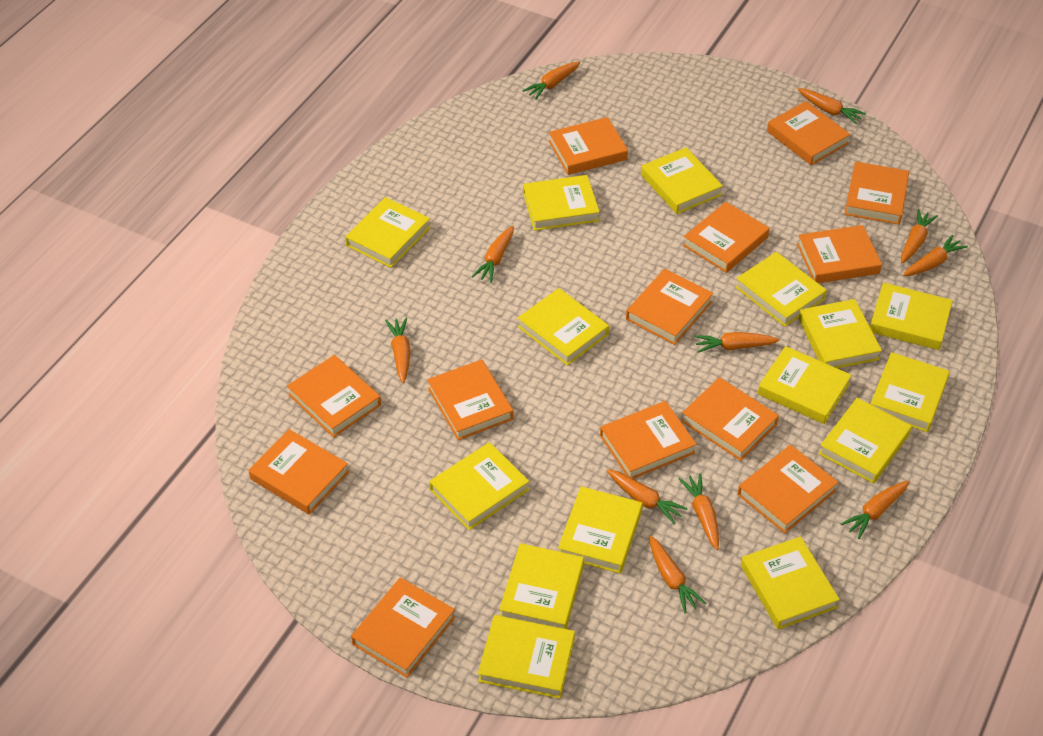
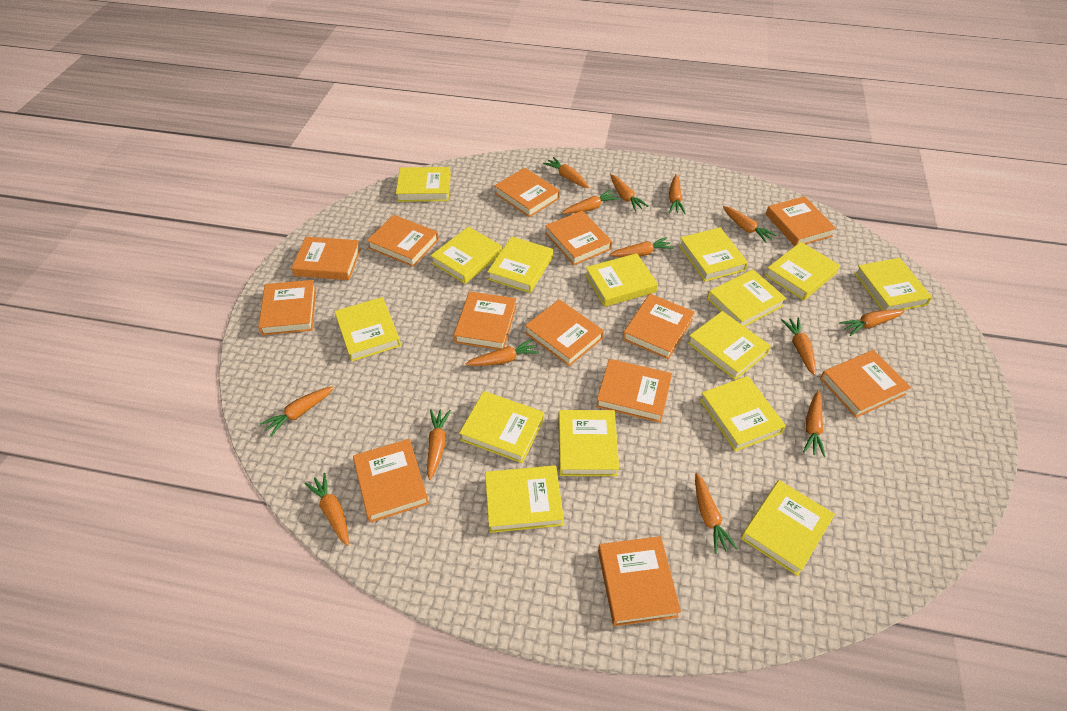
orange carrot: [385,317,410,383] [472,226,514,283] [522,61,581,100] [607,469,688,524] [649,536,706,613] [678,473,719,550] [694,332,780,353] [797,88,866,124] [841,480,910,539] [901,209,938,263] [903,235,968,276] = 11 -> [260,386,334,437] [304,473,349,546] [427,409,451,480] [465,339,539,366] [543,157,589,188] [562,190,619,214] [609,237,674,257] [611,174,649,211] [669,175,686,214] [695,473,738,554] [723,206,777,243] [781,318,816,375] [803,391,825,457] [839,310,905,336] = 14

